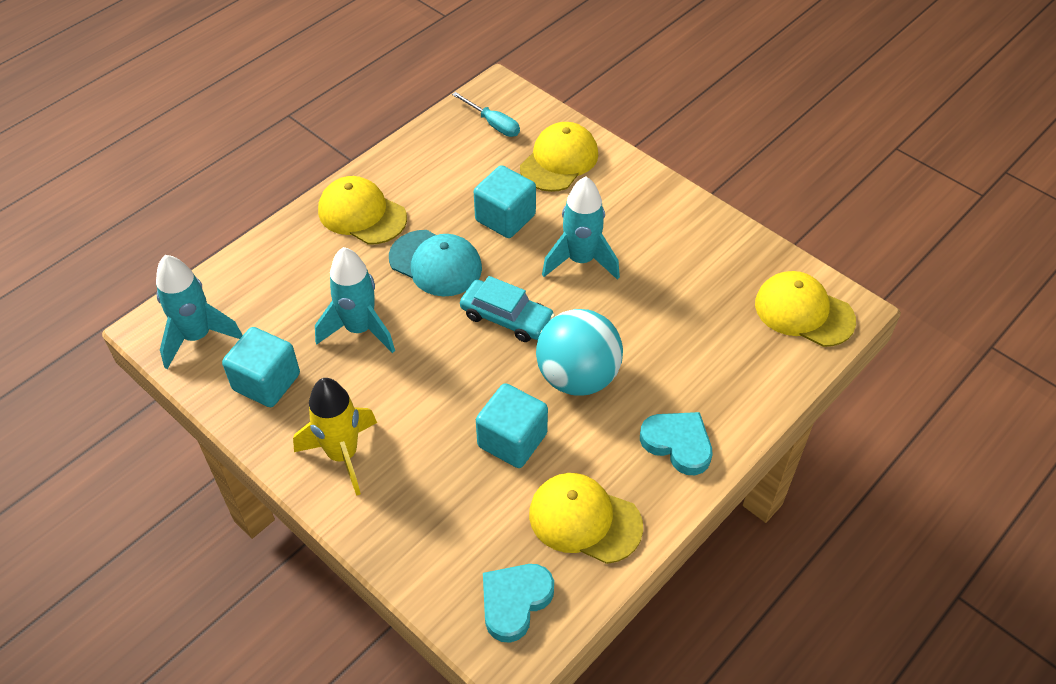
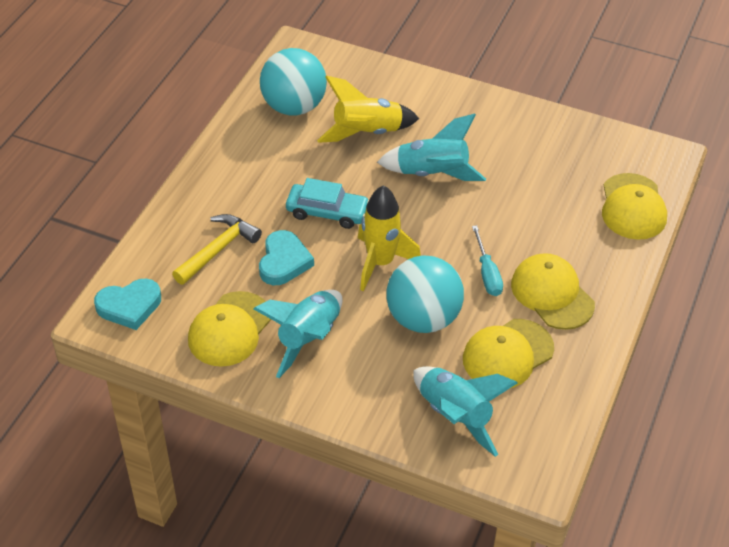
turquoise ball: [536,309,623,396] = 1 -> [260,48,327,116] [386,255,464,333] = 2
turquoise cap: [389,230,482,296] = 1 -> none = 0
turquoise cube: [222,327,300,407] [474,165,536,238] [476,383,548,468] = 3 -> none = 0
yellow hammer: none = 0 -> [172,214,262,285] = 1
yellow rocket: [293,378,377,496] = 1 -> [317,76,419,143] [358,185,421,291] = 2

